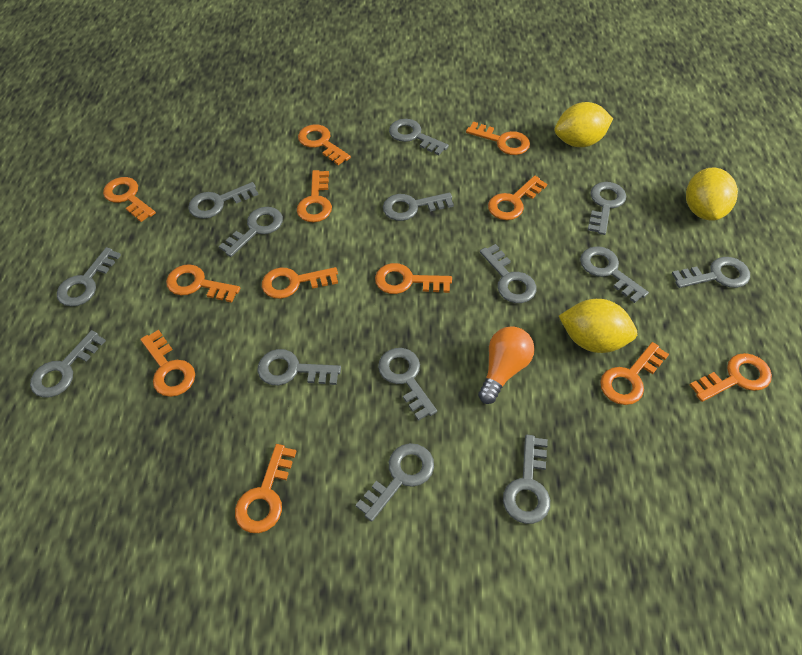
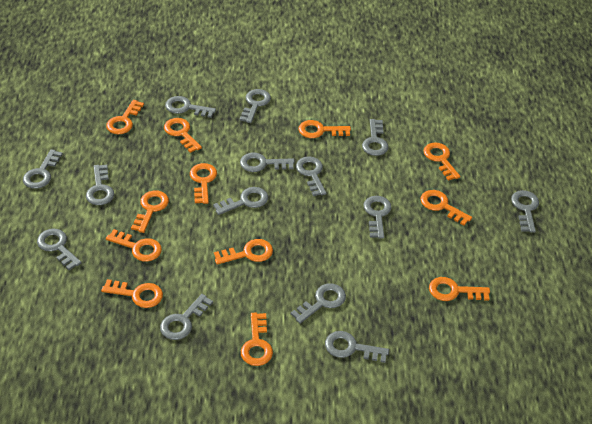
orange light bulb: [478,326,535,404] = 1 -> none = 0
yellow lemon: [555,102,613,147] [559,299,637,353] [686,168,738,221] = 3 -> none = 0

